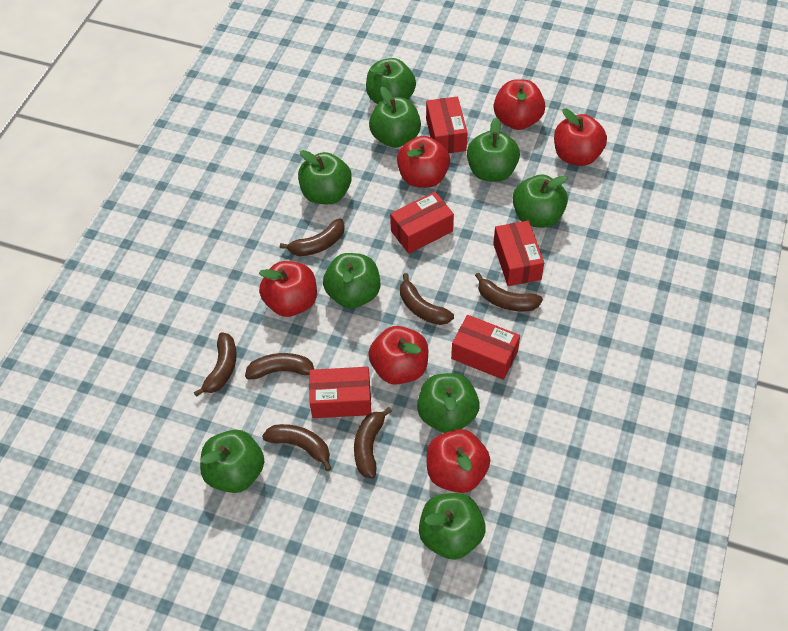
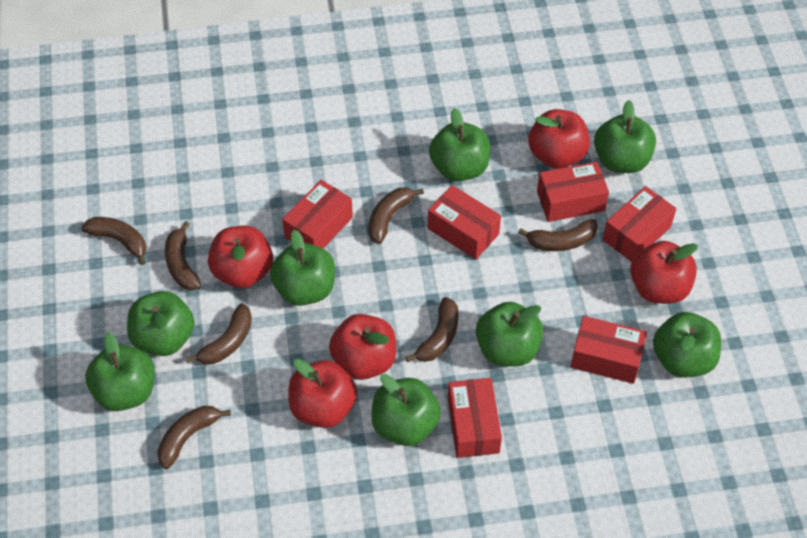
green apple: [200,430,265,493] [298,150,352,204] [323,253,380,308] [366,58,416,104] [369,87,421,148] [417,373,479,433] [419,493,486,560] [467,117,520,182] [513,174,568,228] = 9 -> [85,332,155,411] [127,291,194,356] [270,229,335,306] [371,374,441,446] [429,108,490,181] [476,302,543,367] [594,100,656,173] [653,312,721,377] = 8
red apple: [259,261,317,317] [369,326,428,385] [397,136,450,188] [426,429,490,493] [494,79,545,130] [554,108,607,166] = 6 -> [208,226,273,288] [288,359,357,428] [329,314,396,380] [528,109,590,169] [630,241,698,304] = 5
red box: [309,367,371,418] [390,192,454,254] [426,97,468,153] [451,315,520,380] [493,220,544,286] = 5 -> [282,180,353,249] [428,185,501,259] [448,378,502,458] [537,162,609,222] [570,316,647,384] [603,186,676,262] = 6

